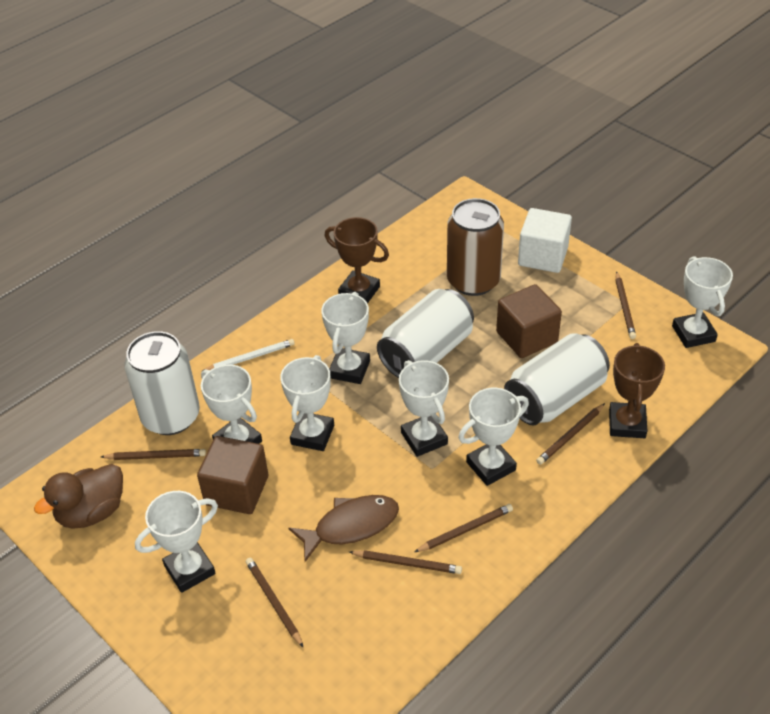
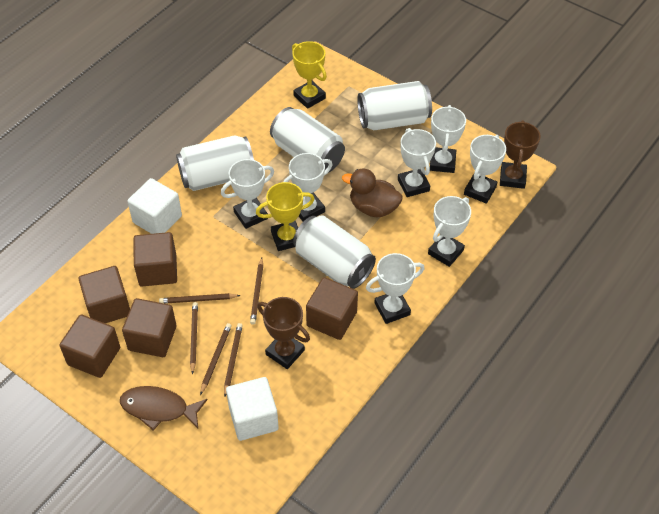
brown can: [447,198,504,296] = 1 -> none = 0
brown cube: [197,436,268,514] [496,284,562,358] = 2 -> [59,315,120,378] [79,266,130,323] [122,298,177,357] [134,232,177,286] [306,277,358,340] = 5
brown pencil: [101,449,206,460] [246,558,304,648] [349,550,462,574] [414,504,513,552] [536,403,605,465] [615,271,636,339] = 6 -> [159,293,241,304] [190,302,198,375] [200,323,232,395] [224,323,243,396] [250,257,263,325] = 5
white can: [124,331,200,435] [377,289,474,378] [504,333,610,426] = 3 -> [176,135,254,191] [270,107,345,173] [293,215,376,289] [357,81,432,130] = 4
white cube: [518,208,572,273] = 1 -> [127,178,182,234] [226,377,279,441] = 2
white pencil: [201,339,295,372] = 1 -> none = 0
yellow trophy: none = 0 -> [256,182,315,251] [292,41,327,109] = 2

